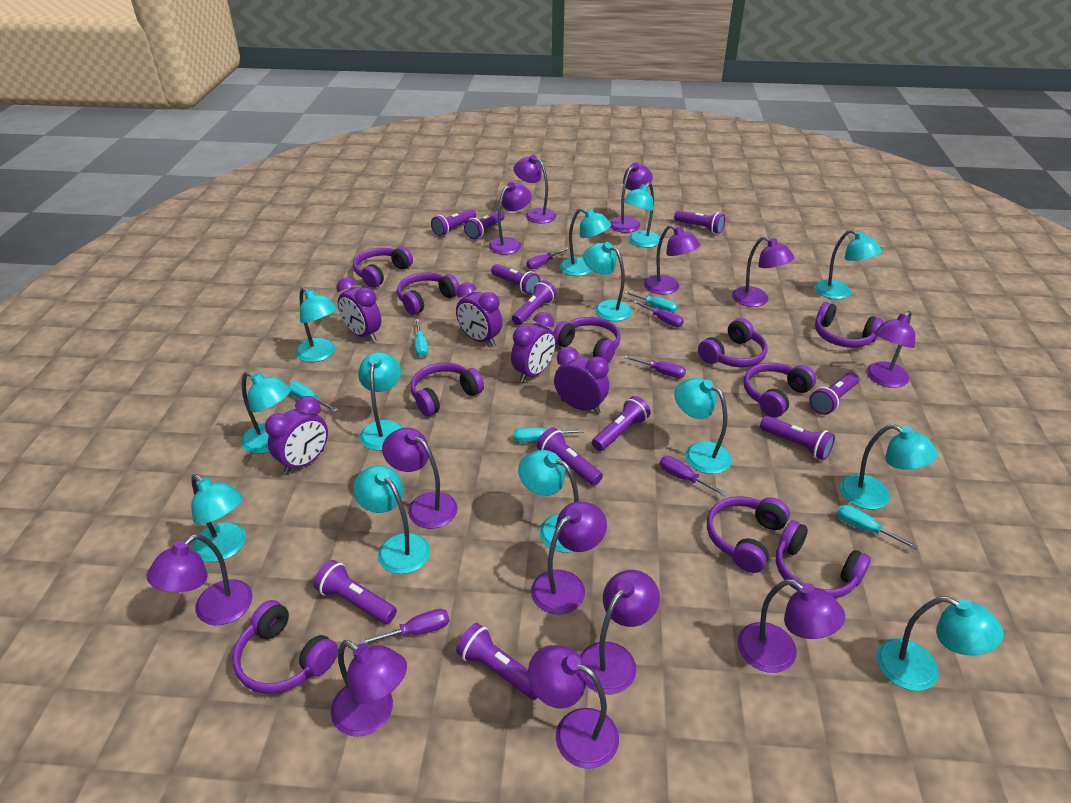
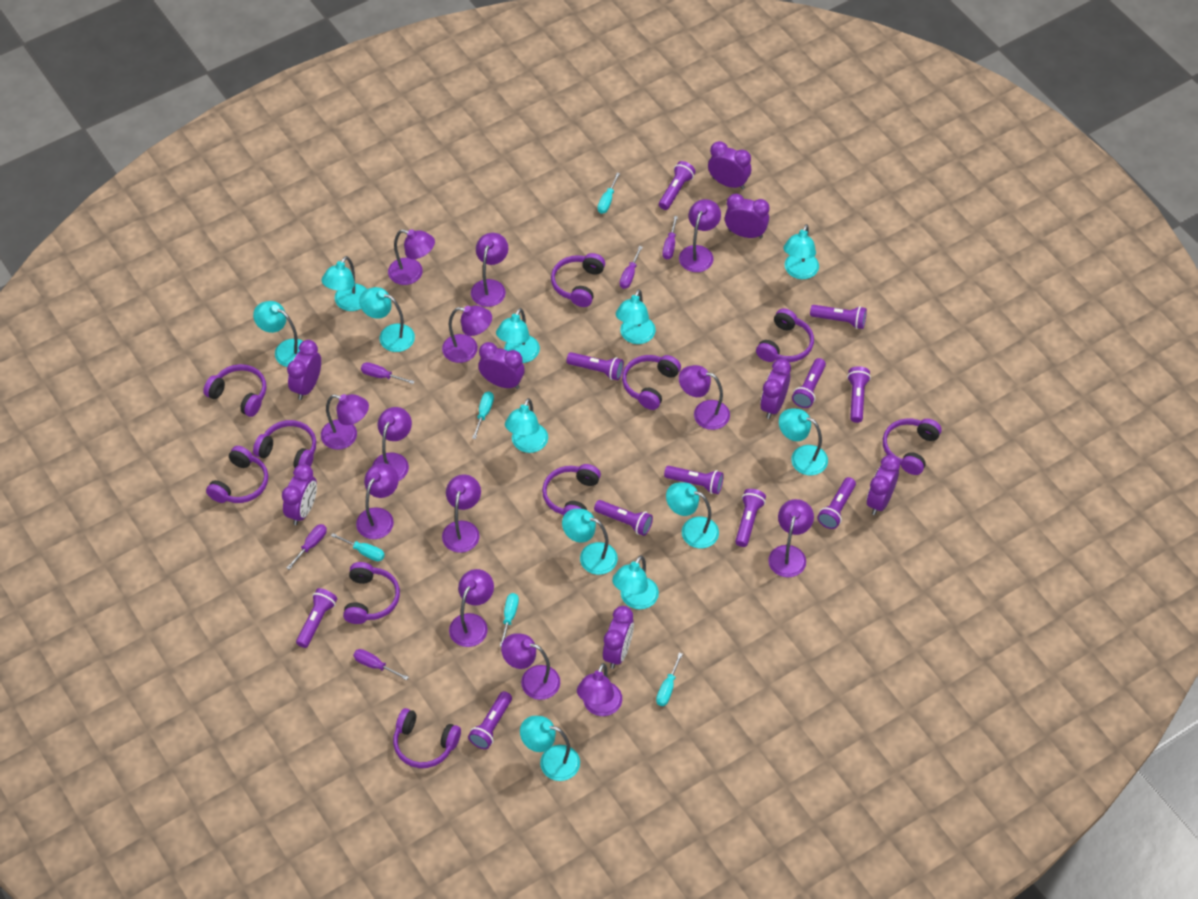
purple clock: [265,396,328,474] [336,277,381,342] [456,282,502,347] [511,312,556,383] [554,347,609,414] = 5 -> [282,464,317,525] [287,340,321,400] [478,342,525,389] [603,606,634,669] [708,141,751,189] [725,194,769,238] [760,359,791,419] [867,455,900,515] = 8
turquoise lamp: [191,474,246,562] [241,371,291,454] [295,287,337,362] [353,465,430,574] [358,352,403,451] [518,450,579,553] [559,208,611,276] [583,242,632,321] [623,182,660,248] [674,378,732,474] [814,229,882,299] [840,424,938,510] [876,596,1003,691] = 13 -> [253,301,303,367] [321,256,366,311] [359,287,415,352] [496,308,540,363] [505,398,548,453] [520,716,580,781] [562,509,618,575] [612,555,659,609] [616,289,656,344] [666,482,719,549] [779,408,828,475] [783,224,819,279] = 12

